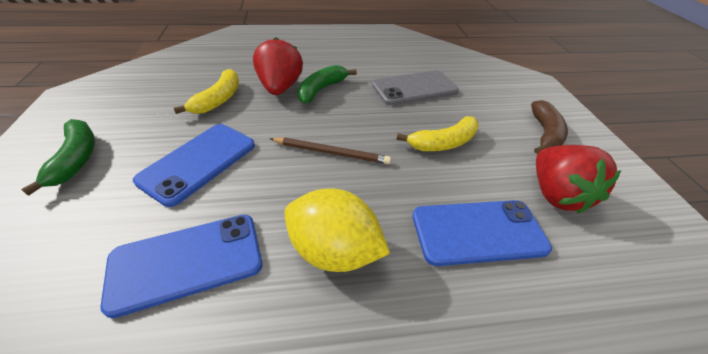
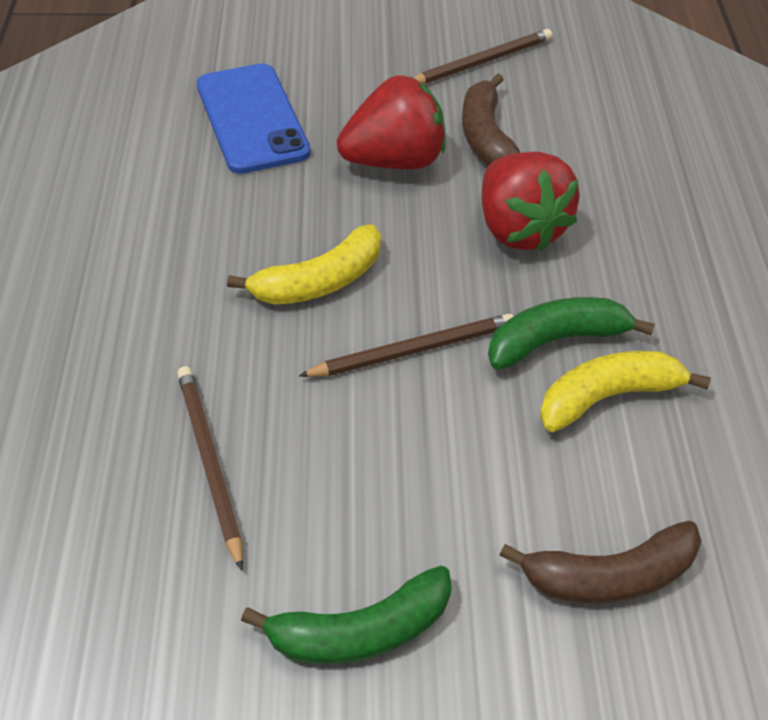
blue phone: [100,215,262,318] [133,124,255,207] [412,200,552,266] = 3 -> [197,63,311,174] = 1
brown banana: [531,100,568,154] = 1 -> [462,73,520,166] [499,520,702,604] = 2
brown pencil: [270,138,391,164] = 1 -> [177,366,243,571] [299,314,513,377] [414,29,552,84] = 3
grey phone: [372,70,459,105] = 1 -> none = 0
yellow lemon: [284,189,390,272] = 1 -> none = 0

